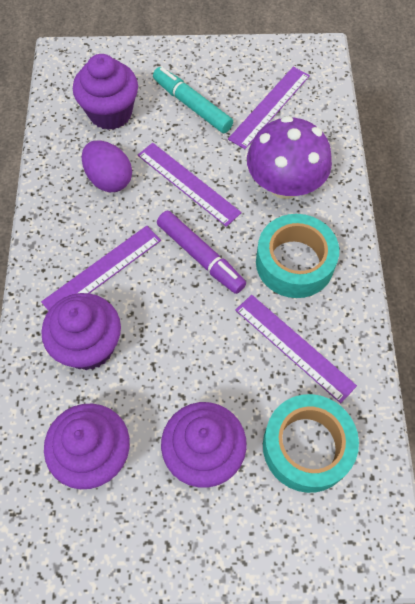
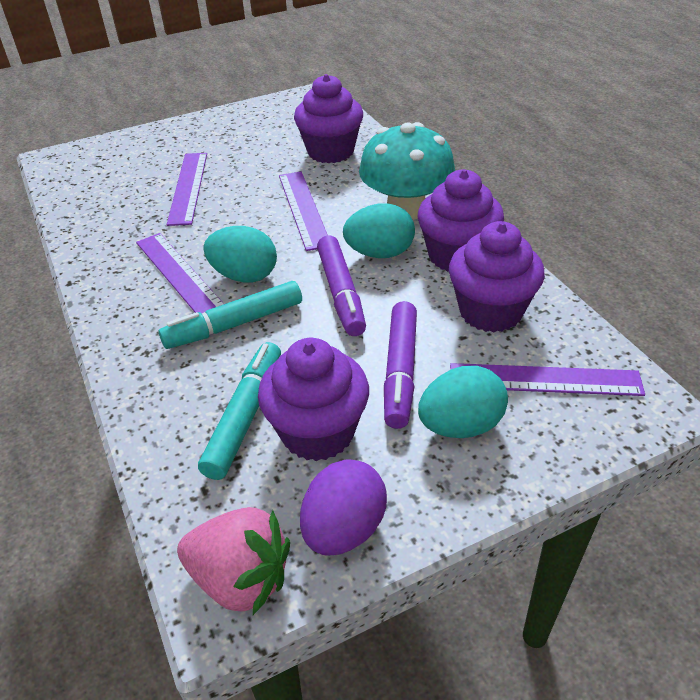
pink strawberry: none = 0 -> [177,507,290,615] = 1
purple marker: [157,211,246,294] = 1 -> [317,236,366,336] [384,301,417,429] = 2
purple mushroom: [247,116,332,199] = 1 -> none = 0
turquoise egg: none = 0 -> [203,226,277,283] [343,203,415,258] [418,366,508,438] = 3
turquoise marker: [153,67,233,133] = 1 -> [158,281,302,349] [198,342,281,480] = 2
turquoise mushroom: none = 0 -> [359,122,455,220] = 1
turquoise tape: [256,214,339,298] [263,394,359,493] = 2 -> none = 0

